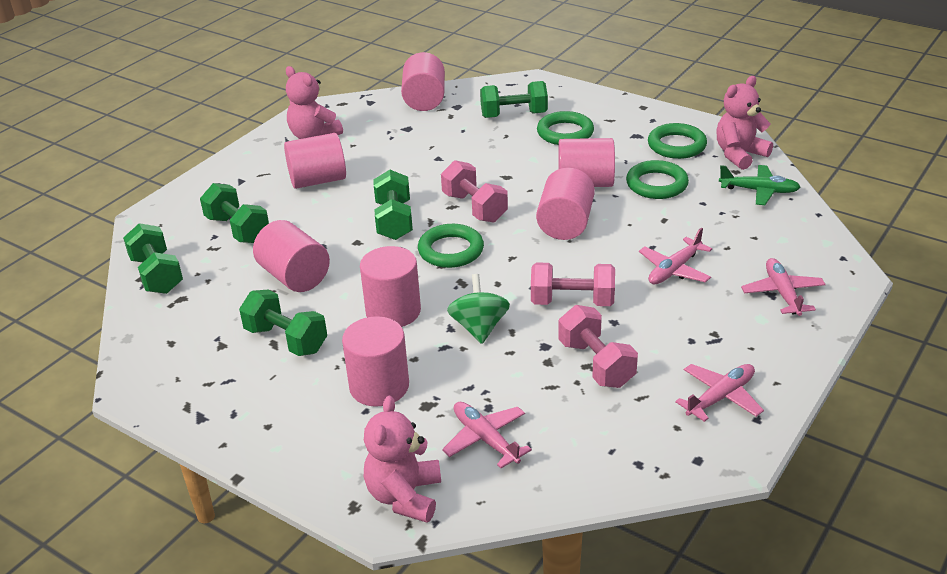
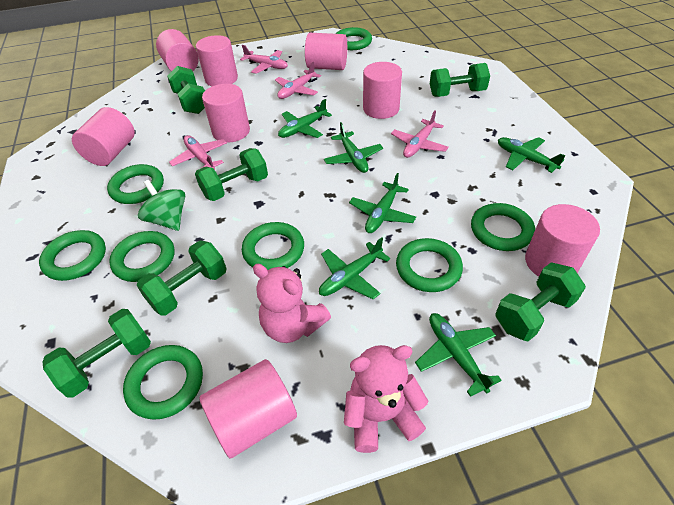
green dumbbell: [123,223,183,294] [200,183,269,243] [239,290,327,356] [373,170,413,240] [480,81,548,118] = 5 -> [42,309,151,398] [137,240,227,316] [167,66,205,114] [195,148,268,201] [430,63,490,97] [496,262,586,341] = 6
green plane: [719,165,800,205] = 1 -> [278,99,332,138] [319,237,390,299] [324,122,383,173] [349,173,416,233] [415,313,502,397] [498,137,565,173] = 6
green ring: [418,224,484,268] [537,111,594,145] [626,160,689,199] [648,123,707,159] = 4 -> [39,230,106,281] [107,164,164,204] [109,231,174,282] [123,345,203,420] [242,222,304,270] [336,27,372,50] [396,238,463,292] [471,203,535,251] = 8
pink cylinder: [253,220,330,292] [284,133,346,189] [342,316,409,406] [360,246,421,327] [401,52,445,111] [536,168,595,240] [558,138,615,187] = 7 -> [72,107,135,166] [156,29,199,72] [196,35,238,86] [199,359,297,459] [202,84,250,143] [305,33,347,70] [363,62,402,119] [525,204,600,277] = 8
pink dumbbell: [441,160,508,222] [531,262,615,306] [558,305,638,388] = 3 -> none = 0
pink teddy bear: [286,66,343,139] [364,396,441,523] [716,76,773,170] = 3 -> [253,263,331,343] [344,345,428,453] = 2

